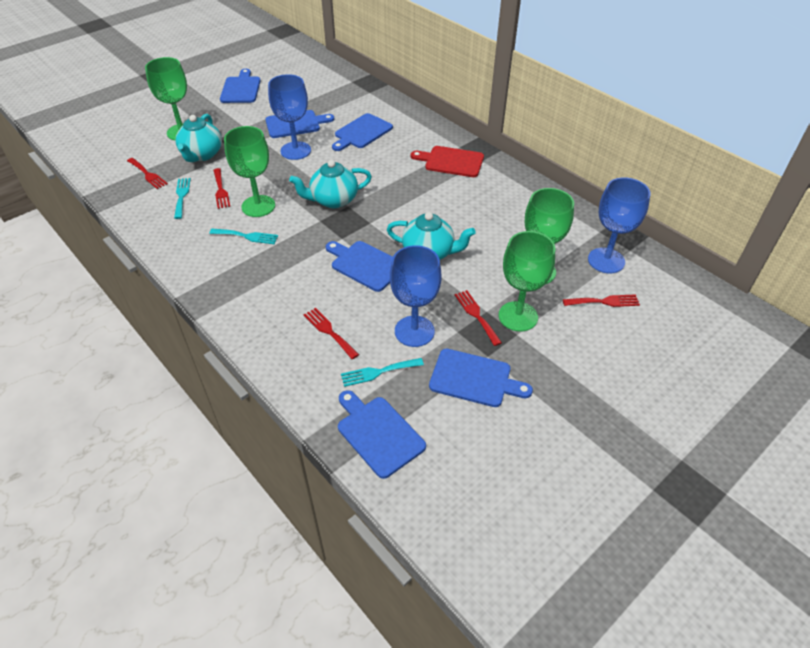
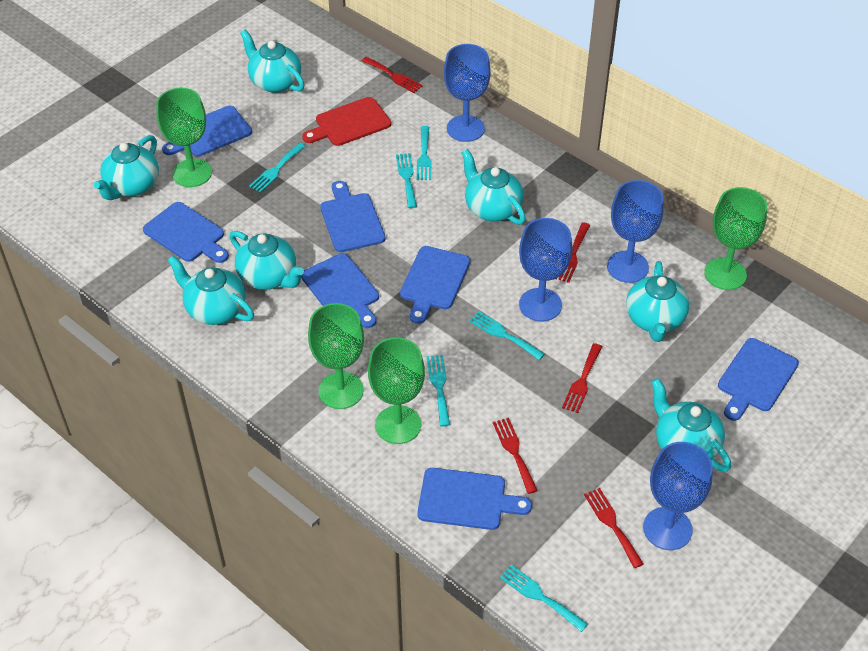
blue cutting board: [220,69,261,103] [265,110,334,138] [326,241,393,292] [332,113,393,151] [338,390,426,479] [429,349,533,407] = 6 -> [143,202,229,263] [162,106,252,157] [301,253,379,328] [320,181,385,252] [400,246,470,324] [418,468,532,530] [718,338,799,421] = 7
blue goblet: [268,74,311,160] [390,245,442,347] [588,177,650,273] = 3 -> [444,44,491,142] [519,218,572,321] [607,180,663,283] [643,442,713,550] = 4
turquoise fork: [174,178,191,219] [209,229,278,244] [341,358,424,387] = 3 -> [249,143,306,193] [396,153,417,208] [417,126,432,180] [427,355,450,427] [469,311,545,360] [500,565,588,632] = 6
turquoise teapot: [176,114,222,162] [289,160,372,208] [387,212,476,260] = 3 -> [94,135,159,200] [167,256,254,325] [229,231,304,290] [240,30,305,93] [461,149,526,225] [626,261,689,342] [651,378,731,472] = 7

